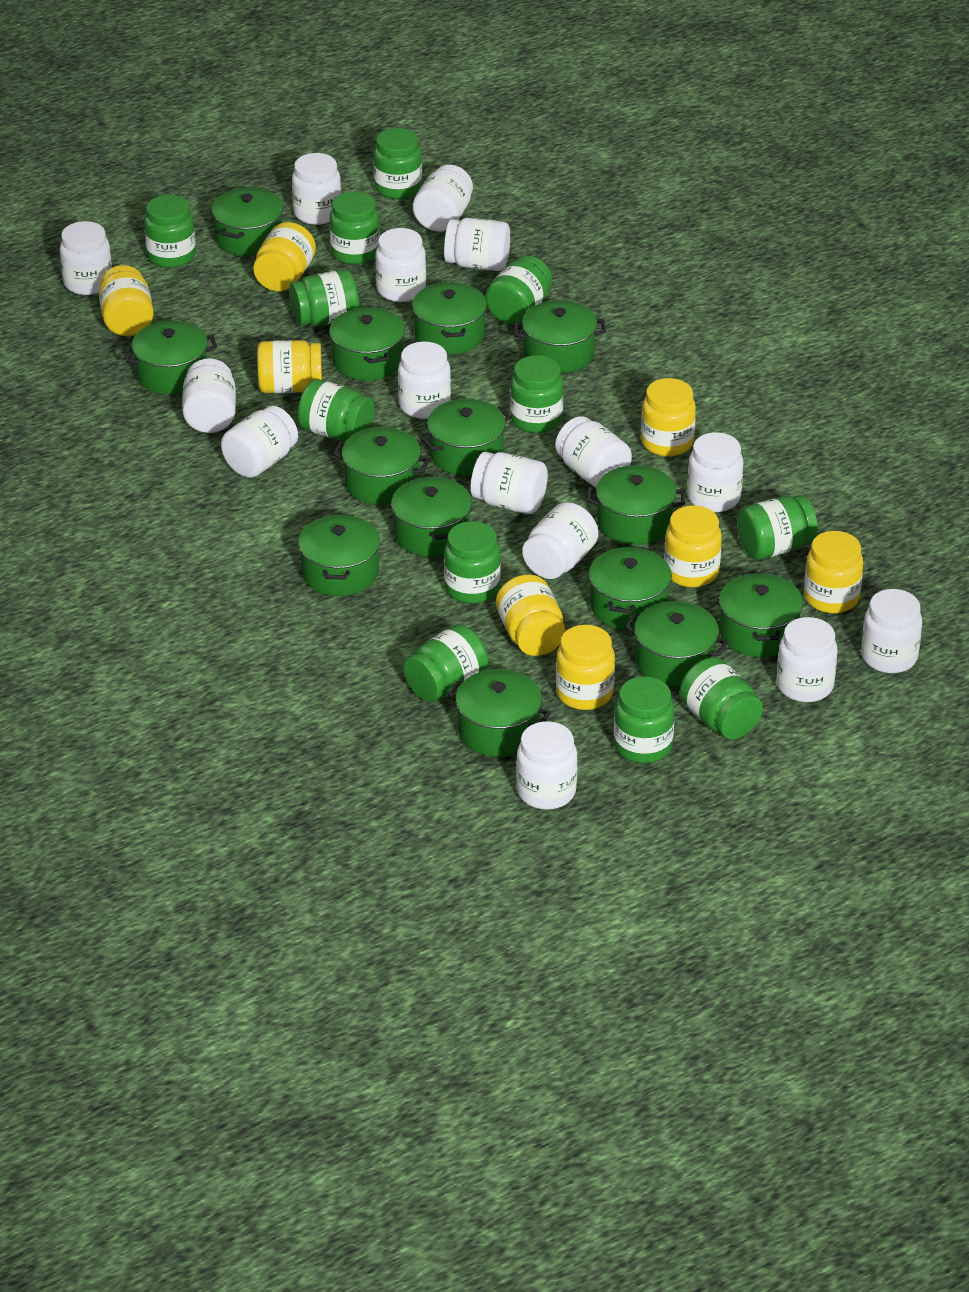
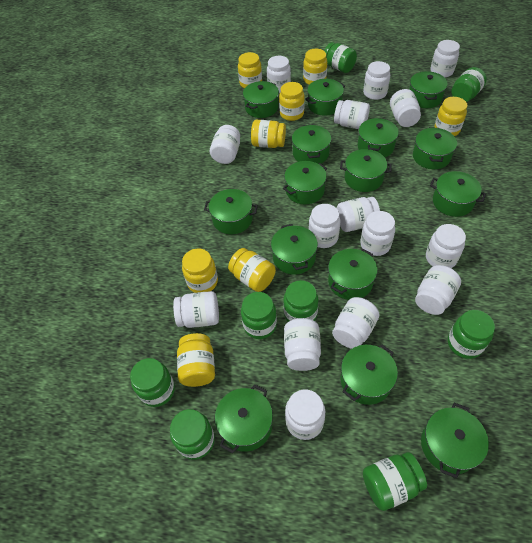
green jar: [144,195,196,268] [289,269,359,326] [297,379,374,441] [330,191,380,264] [373,128,422,199] [404,624,488,702] [444,521,501,604] [485,256,552,325] [510,355,563,433] [614,677,674,763] [680,657,763,739] [737,495,818,560] = 12 -> [130,358,175,407] [170,409,215,460] [241,292,277,339] [283,280,318,322] [324,42,357,73] [363,452,427,511] [448,310,495,359] [451,67,487,102] = 8
green pot: [123,321,217,394] [212,188,284,256] [298,514,380,596] [329,307,405,381] [333,427,430,505] [391,476,472,557] [412,282,487,354] [421,399,511,476] [447,669,551,757] [513,300,606,373] [587,465,685,545] [589,546,672,630] [625,601,728,686] [719,572,803,657] = 14 -> [204,189,258,234] [215,385,273,453] [243,81,279,118] [271,224,318,275] [283,161,327,204] [292,125,331,164] [305,79,345,116] [328,249,378,300] [340,149,392,192] [341,345,398,405] [358,118,399,157] [409,71,448,108] [413,127,457,169] [421,403,489,478] [430,171,486,217] = 15

